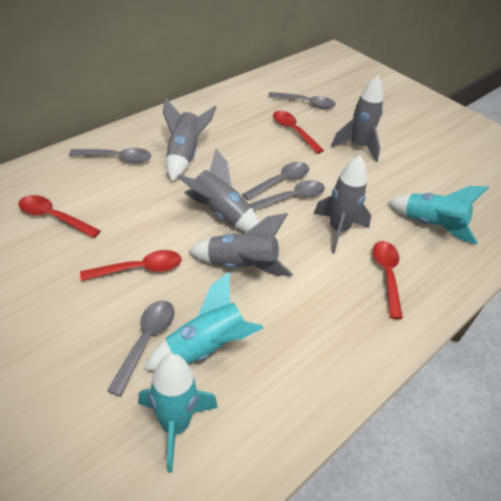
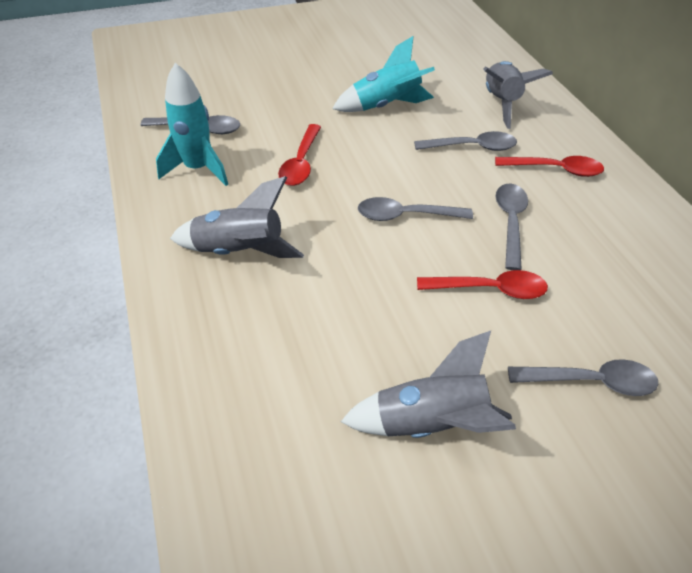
grey rocket: [163,98,217,182] [177,149,260,232] [188,213,293,276] [313,155,371,253] [331,76,383,162] = 5 -> [170,176,304,258] [341,331,516,438] [483,61,553,129] = 3
red spoon: [18,195,101,238] [80,250,182,281] [273,111,324,154] [373,241,403,319] = 4 -> [278,124,321,186] [417,270,548,299] [495,156,604,177] = 3
turquoise rocket: [138,354,218,473] [144,272,263,371] [388,186,489,244] = 3 -> [156,63,228,186] [332,36,435,112] = 2

